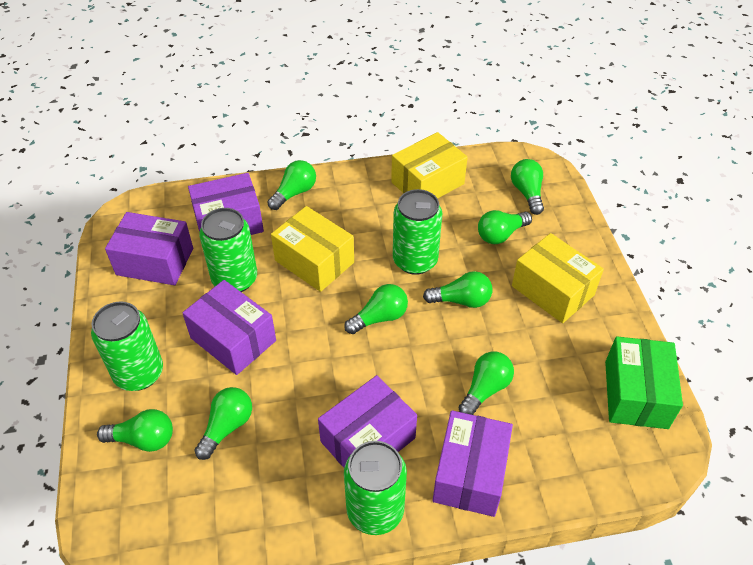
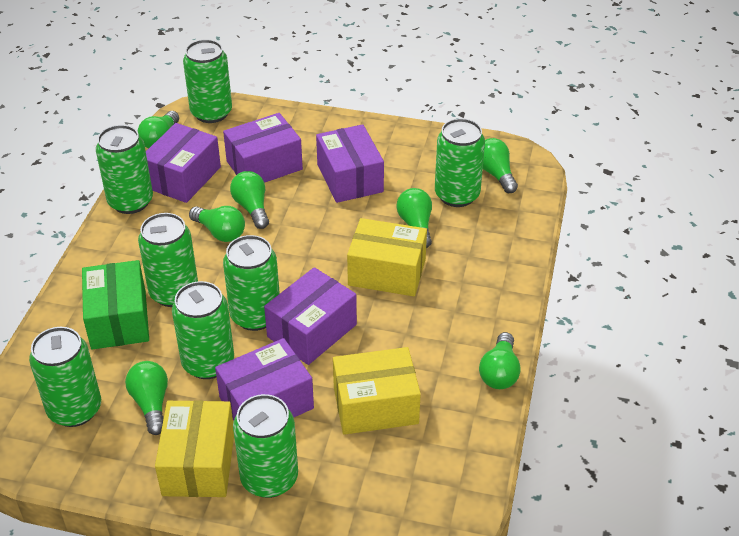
green can: [91,301,163,391] [199,208,257,292] [344,441,407,535] [393,189,442,275] = 4 -> [29,327,101,427] [96,125,153,214] [138,213,198,307] [172,281,234,379] [183,39,232,123] [223,235,280,331] [233,394,298,498] [435,118,485,207] = 8
green light bulb: [97,409,173,452] [194,387,252,460] [267,160,316,210] [344,284,408,334] [423,271,492,308] [459,352,514,415] [478,210,532,244] [511,159,544,215] = 8 -> [125,361,168,435] [138,111,179,149] [189,206,245,242] [230,171,269,229] [396,188,432,248] [479,332,521,389] [483,138,518,193] = 7

